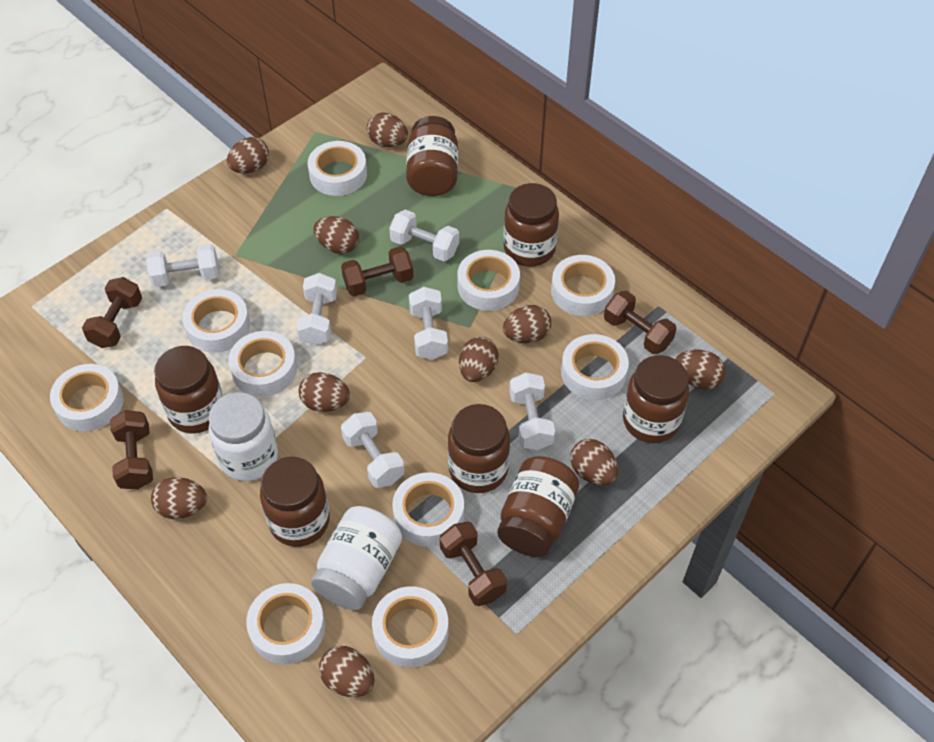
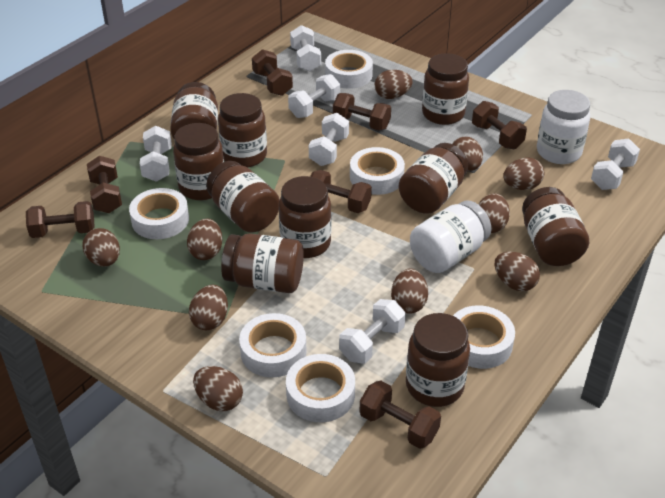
brown dumbbell: [82,277,142,348] [110,410,153,490] [341,246,413,296] [440,522,507,606] [604,291,677,354] = 5 -> [26,201,95,238] [87,156,122,213] [252,49,293,96] [310,170,372,213] [333,93,391,130] [359,380,441,449] [472,101,527,149] = 7
brown jar: [154,346,223,433] [260,457,330,547] [406,116,458,196] [448,404,510,493] [497,456,579,557] [504,183,559,267] [623,355,689,443] = 7 -> [170,82,218,139] [173,123,224,200] [206,161,280,233] [218,93,267,168] [221,233,304,293] [279,176,331,258] [399,143,468,214] [406,313,470,407] [422,53,469,125] [522,187,589,266] = 10
white tape: [50,364,124,431] [182,289,250,353] [228,331,297,397] [246,583,325,664] [308,141,367,196] [372,586,449,668] [392,472,464,547] [457,250,520,311] [551,255,615,316] [561,334,629,400] = 10 -> [129,188,189,239] [239,313,307,377] [286,354,355,422] [325,50,373,89] [350,147,405,195] [453,305,515,369] = 6

